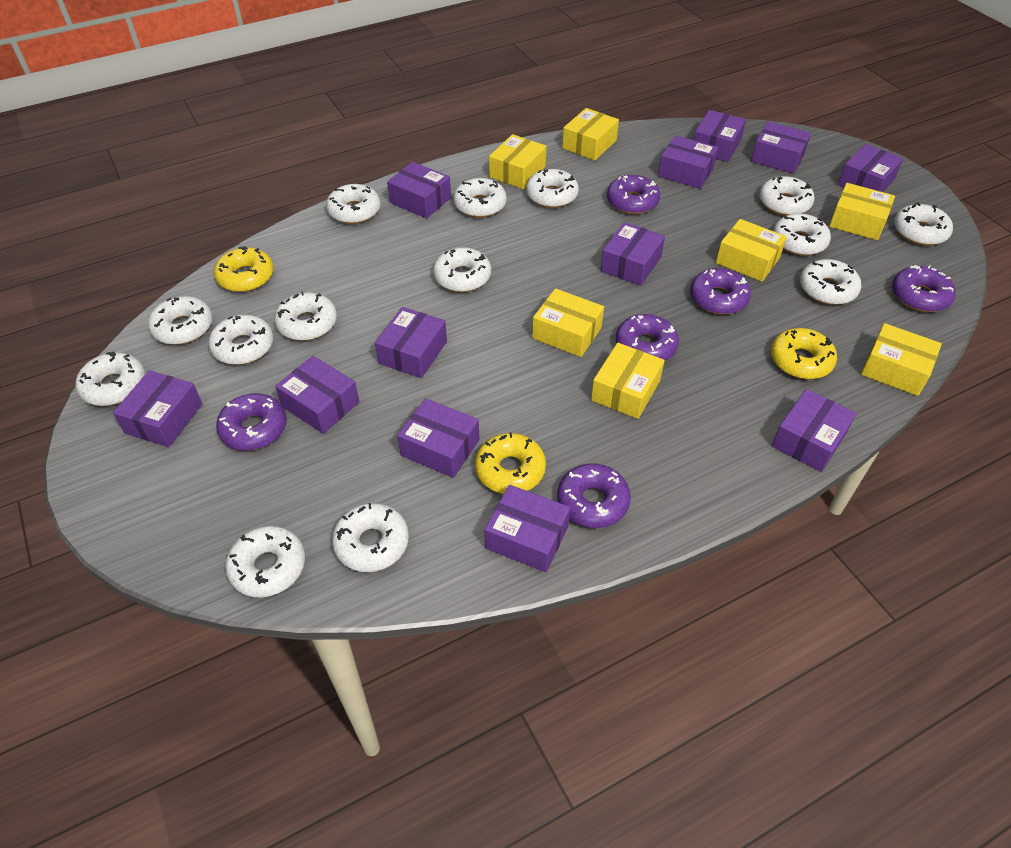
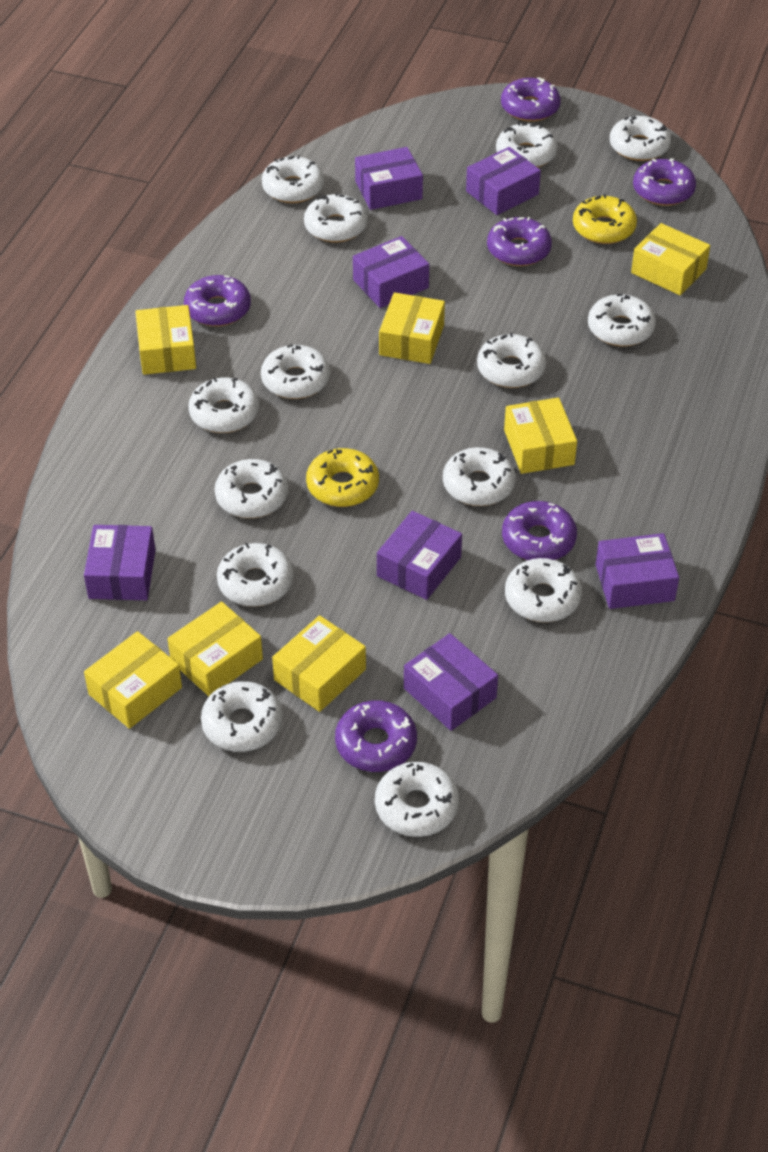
purple box: [113,370,202,447] [275,356,359,434] [375,307,447,378] [387,162,451,219] [397,398,479,478] [484,485,570,572] [600,222,665,286] [658,136,718,189] [694,110,746,162] [751,121,811,174] [772,389,856,472] [838,144,903,192] = 12 -> [84,525,155,600] [353,236,429,308] [355,147,423,210] [377,511,462,600] [404,633,498,731] [466,147,541,215] [596,533,679,609] = 7
yellow donut: [214,246,274,292] [475,432,546,494] [771,328,837,379] = 3 -> [306,448,379,507] [573,194,637,244] = 2

